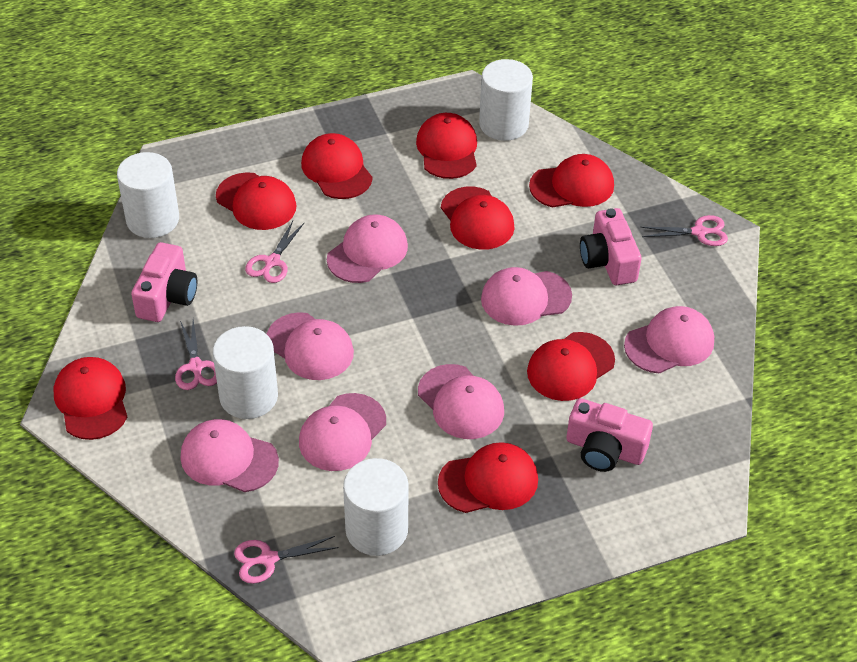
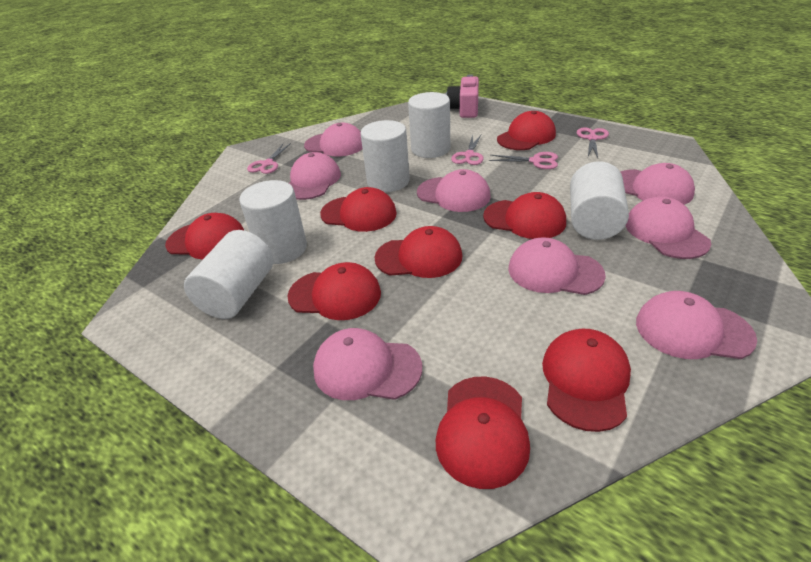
pink camera: [131,242,197,322] [566,398,653,472] [580,208,642,285] = 3 -> [447,74,479,118] = 1
pink cap: [181,419,279,492] [267,312,354,380] [299,393,386,471] [327,214,408,283] [418,364,504,439] [481,267,572,326] [624,306,714,374] = 7 -> [289,152,341,200] [304,123,362,156] [313,328,422,400] [417,169,491,212] [508,237,606,295] [620,163,695,205] [625,197,711,259] [636,291,757,359] = 8
white cylinder: [117,152,179,238] [213,326,278,419] [343,458,409,556] [479,59,533,141] = 4 -> [184,230,273,319] [239,180,307,264] [360,120,410,192] [408,92,450,158] [570,161,629,240] = 5

